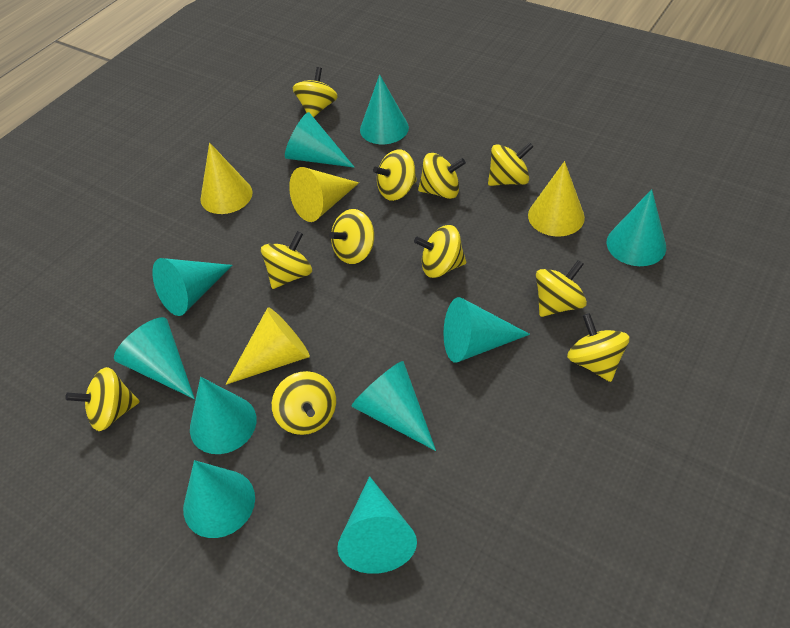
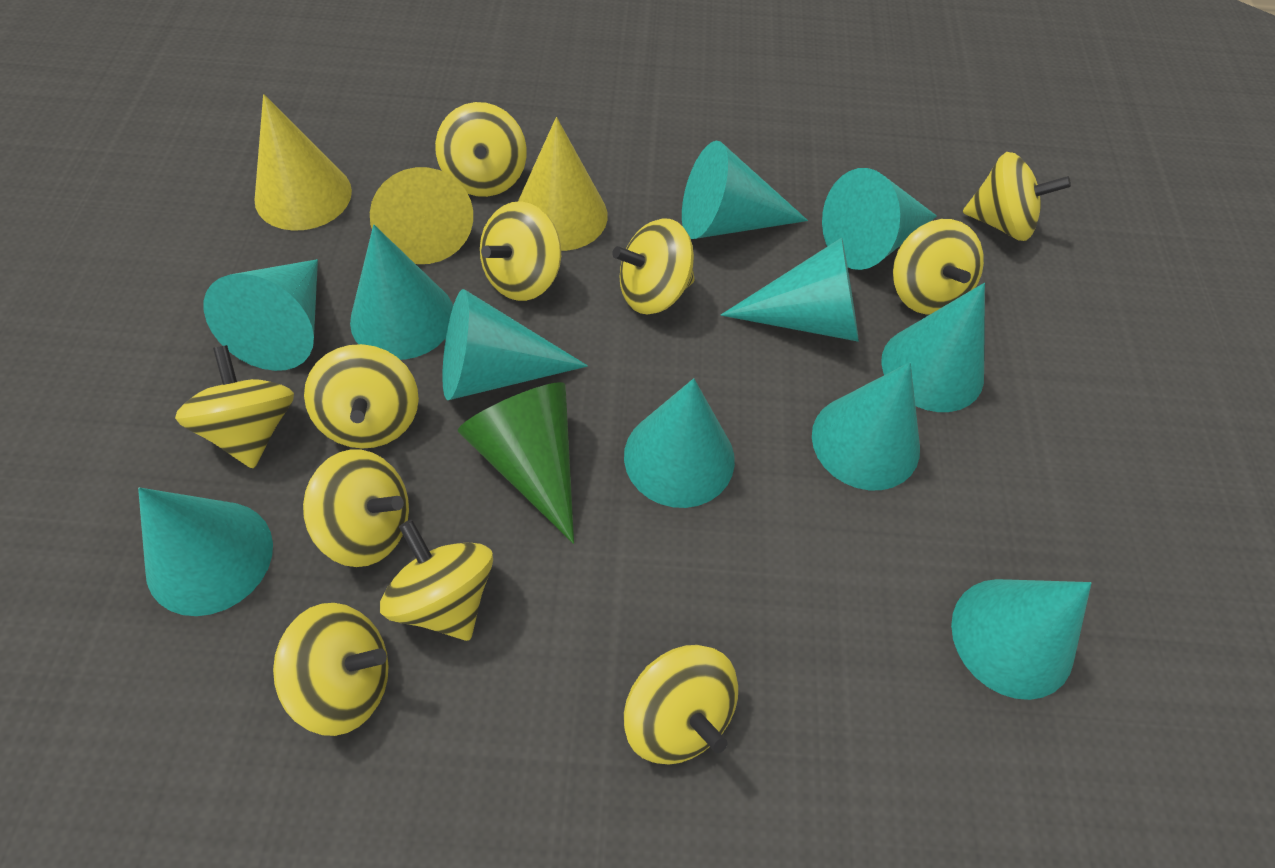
green cone: none = 0 -> [458,382,574,544] = 1
turquoise cone: [114,317,195,399] [152,258,232,316] [183,460,255,538] [190,377,257,454] [285,112,355,168] [337,476,417,574] [352,361,436,451] [360,74,409,144] [443,297,530,363] [607,189,666,266] = 10 -> [138,487,273,616] [204,259,318,371] [350,225,453,360] [442,289,588,400] [624,378,735,508] [682,141,808,239] [721,238,859,342] [812,362,920,490] [822,168,937,270] [881,283,985,412] [951,579,1091,700] = 11
yellow cone: [200,143,253,214] [226,307,310,385] [289,167,359,222] [528,161,585,236] = 4 -> [254,94,352,231] [370,167,473,264] [518,117,608,251] = 3

